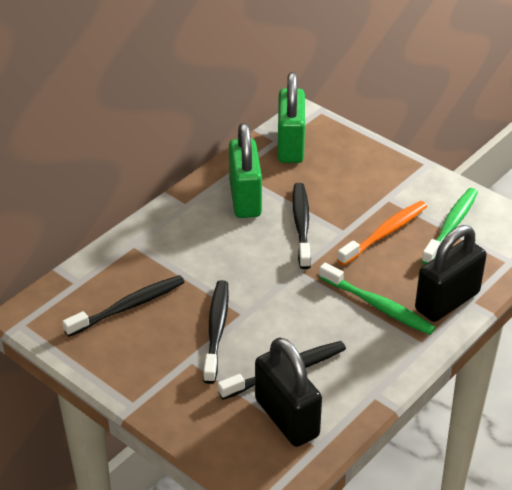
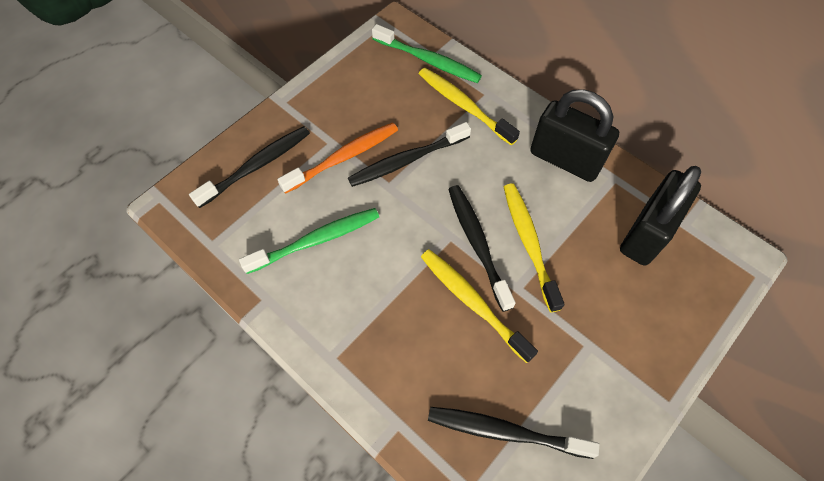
green padlock: [229,123,262,218] [278,72,305,163] = 2 -> none = 0
yellow toothbrush: none = 0 -> [419,68,520,145] [421,249,538,363] [504,183,565,313] = 3

